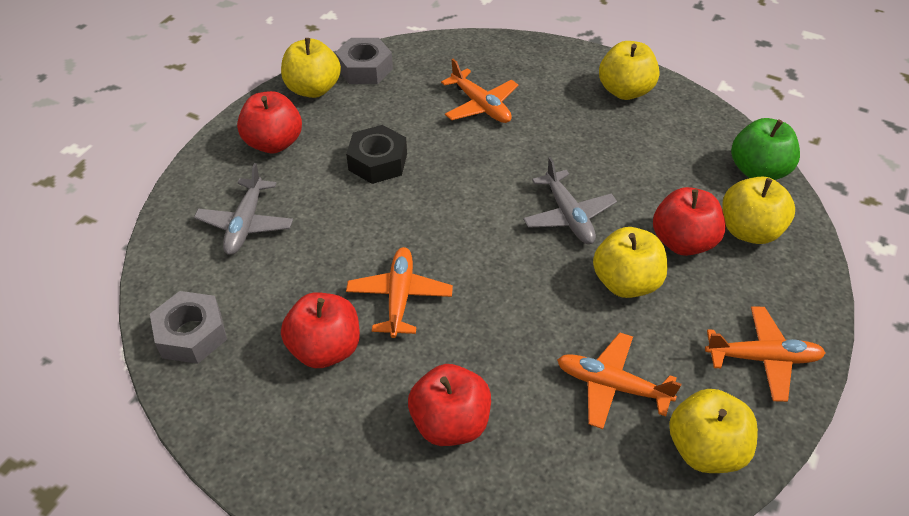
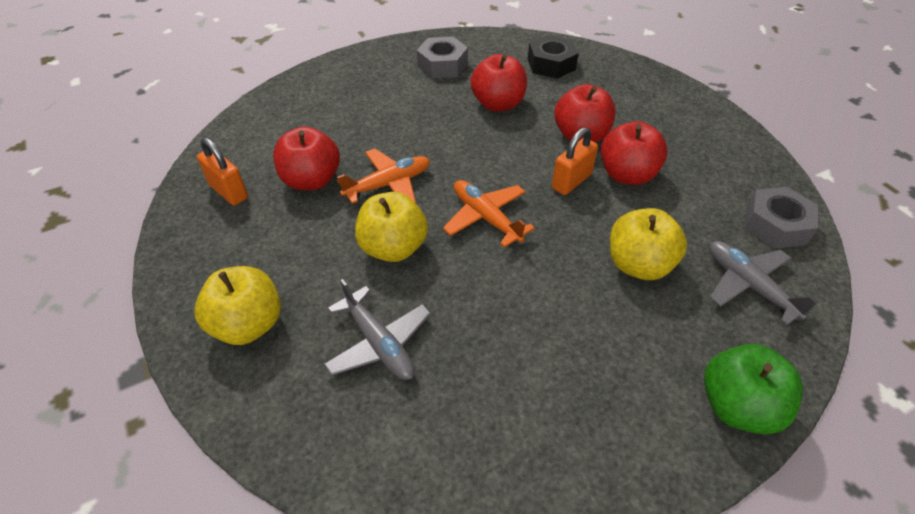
orange padlock: none = 0 -> [197,137,248,206] [552,127,598,195] = 2
orange plane: [346,247,453,338] [441,59,518,123] [557,333,681,429] [705,306,826,402] = 4 -> [337,149,430,204] [443,180,535,248] = 2
yellow apple: [281,38,341,98] [593,227,668,298] [599,41,660,100] [669,389,758,473] [722,177,795,244] = 5 -> [194,266,281,345] [355,192,428,262] [610,208,687,280] = 3

